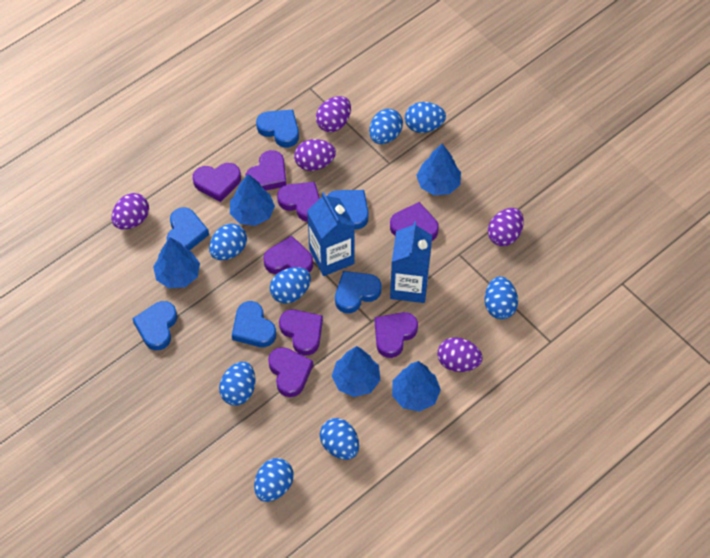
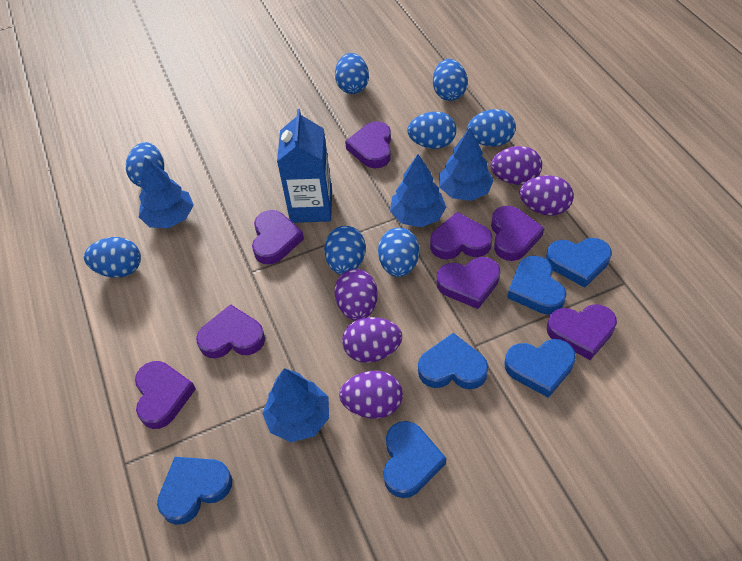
blue carton: [307,192,355,276] [390,221,432,303] = 2 -> [277,109,332,223] = 1
blue tree: [153,237,200,288] [230,174,275,226] [332,346,380,397] [392,361,441,412] [416,144,461,195] = 5 -> [139,157,194,228] [262,368,329,442] [390,154,446,227] [439,128,494,201] = 4

